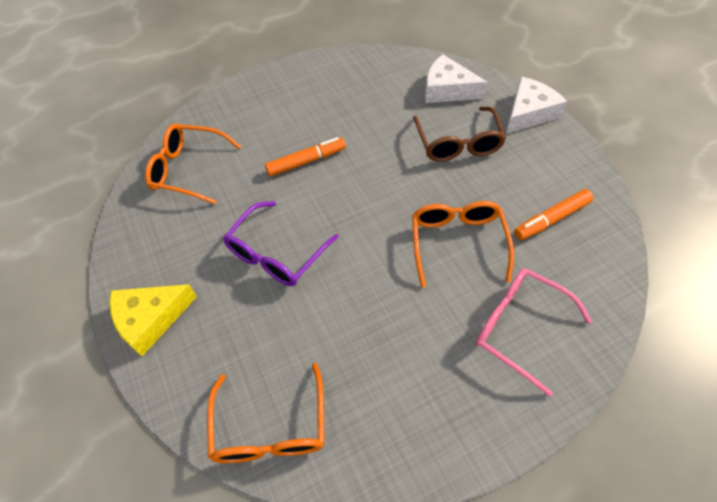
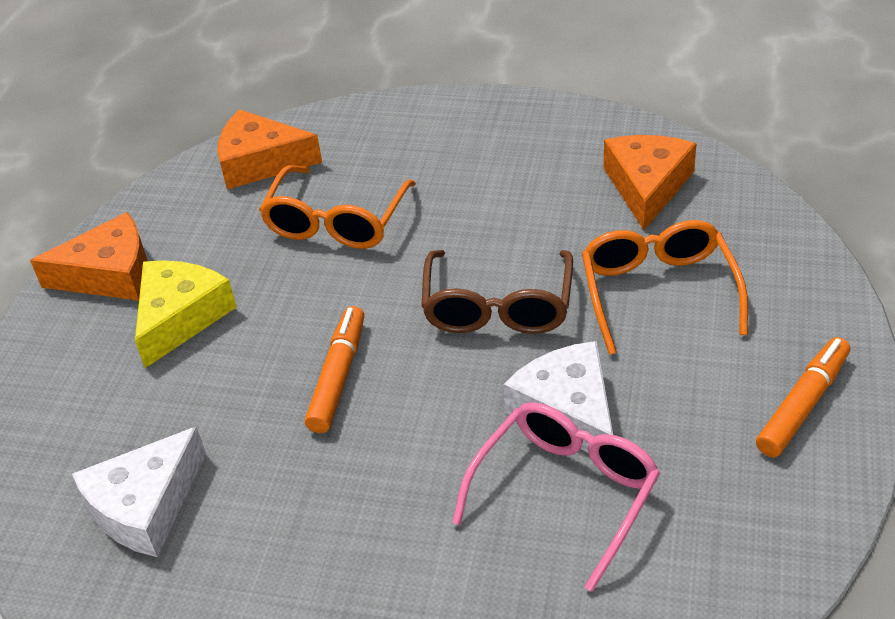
orange cheese: none = 0 -> [30,212,148,300] [217,109,322,189] [604,135,697,230] = 3
orange glasses: [145,124,241,204] [207,363,324,463] [412,201,514,287] = 3 -> [259,165,416,249] [582,220,748,355] = 2
purple glasses: [223,201,338,286] = 1 -> none = 0

